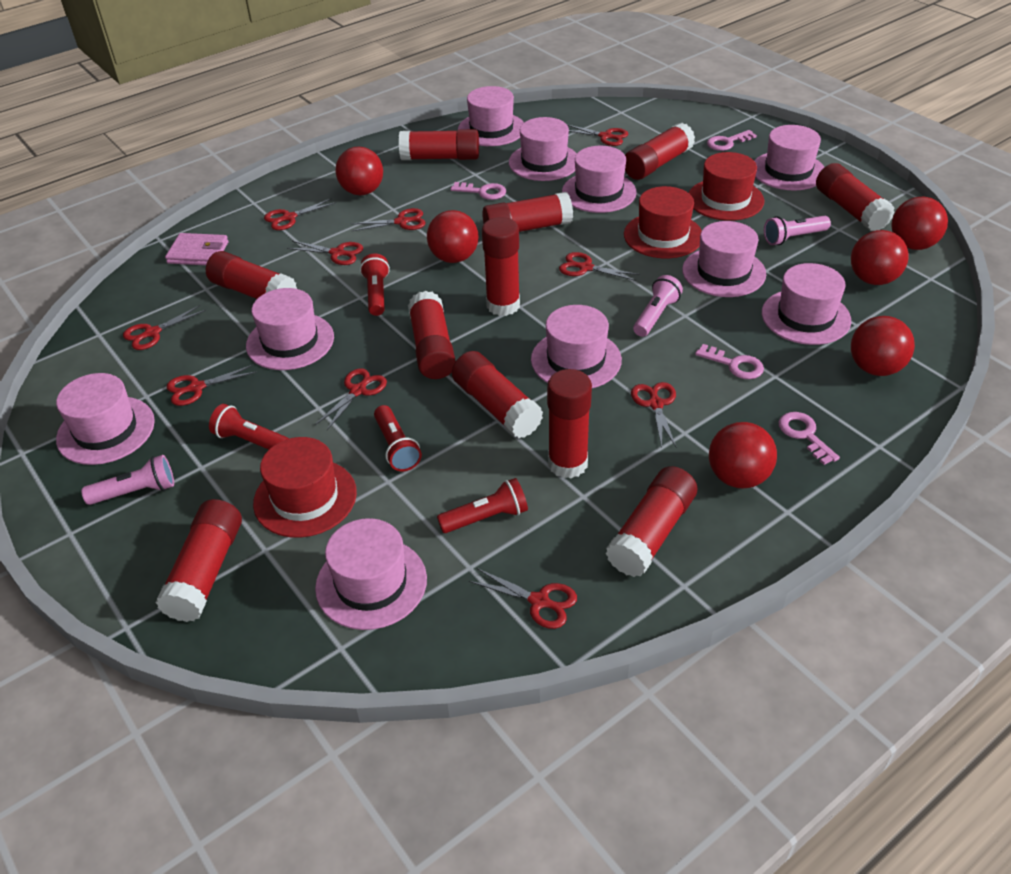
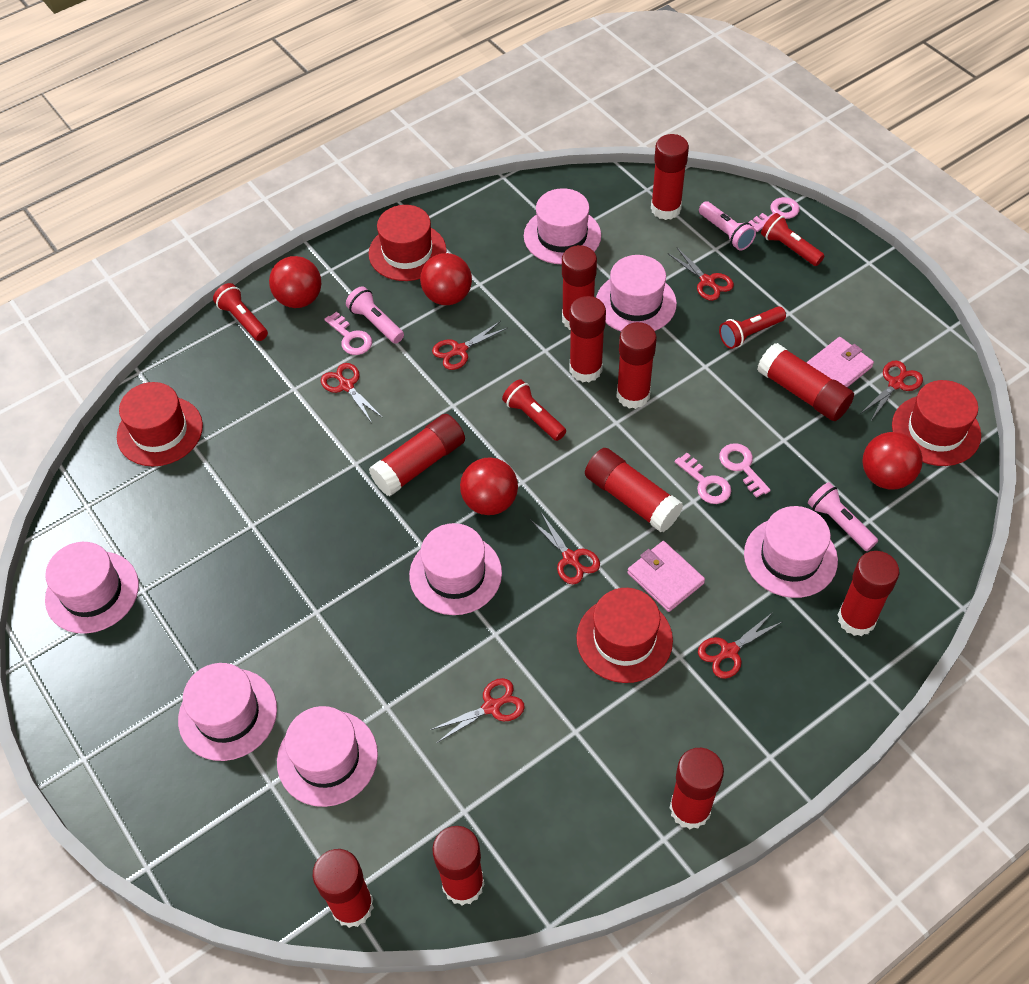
pink hat: [56,373,155,465] [246,288,334,370] [315,518,427,630] [458,86,524,146] [509,117,577,181] [531,305,622,388] [562,146,637,213] [682,221,766,297] [754,125,824,190] [762,263,851,345] = 10 -> [45,542,139,634] [178,663,277,761] [277,706,378,807] [409,523,502,615] [524,188,601,264] [596,255,677,332] [744,506,838,598] = 7
pink wallet: [165,233,229,265] = 1 -> [628,541,705,612] [806,337,874,387] = 2
red ball: [336,147,383,195] [427,210,479,263] [709,422,777,488] [851,230,909,285] [851,316,915,376] [892,196,948,250] = 6 -> [269,256,321,308] [420,253,472,305] [460,457,518,515] [863,432,923,490] = 4
red hat: [253,437,357,538] [624,186,702,258] [689,152,764,221] = 3 -> [117,382,203,466] [369,205,447,281] [576,588,673,683] [892,380,981,466] = 4
red scissors: [123,305,206,350] [166,364,257,406] [264,198,337,230] [287,241,363,265] [315,368,387,430] [350,208,426,231] [469,568,577,629] [559,252,640,281] [567,125,628,146] [631,382,676,447] = 10 -> [321,363,383,423] [430,678,525,743] [432,321,507,370] [531,513,600,584] [668,248,734,301] [698,612,782,679] [860,361,923,421] = 7

